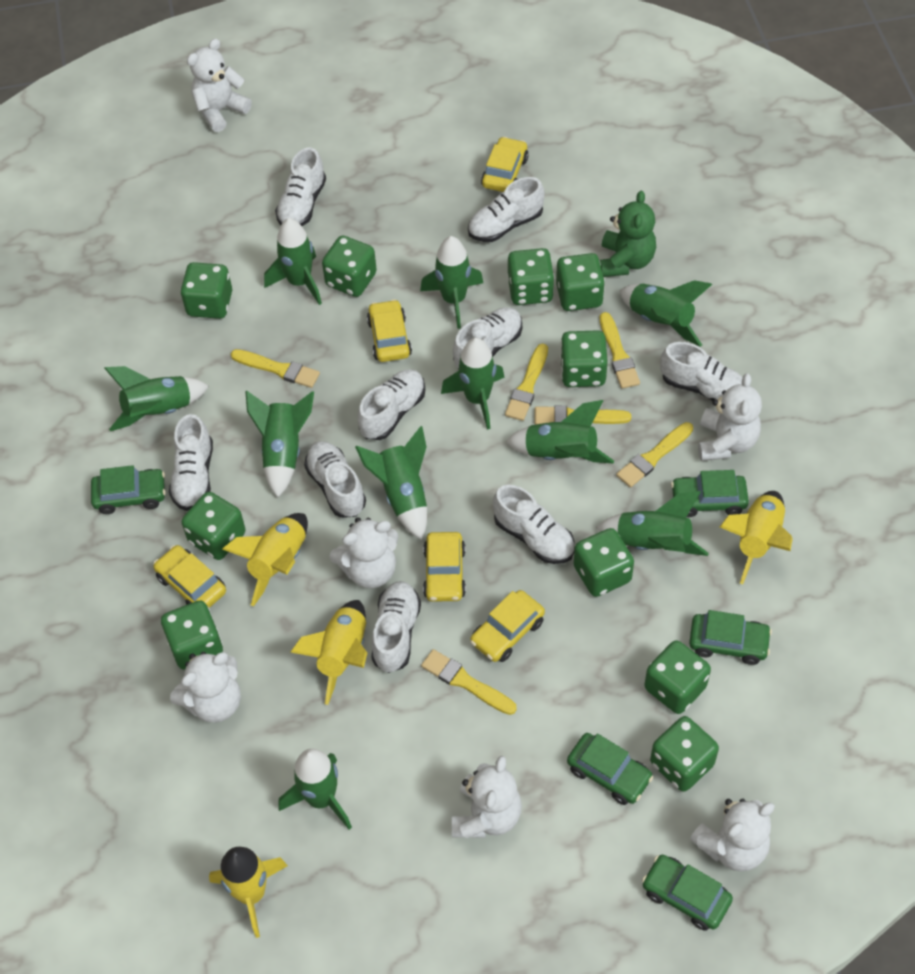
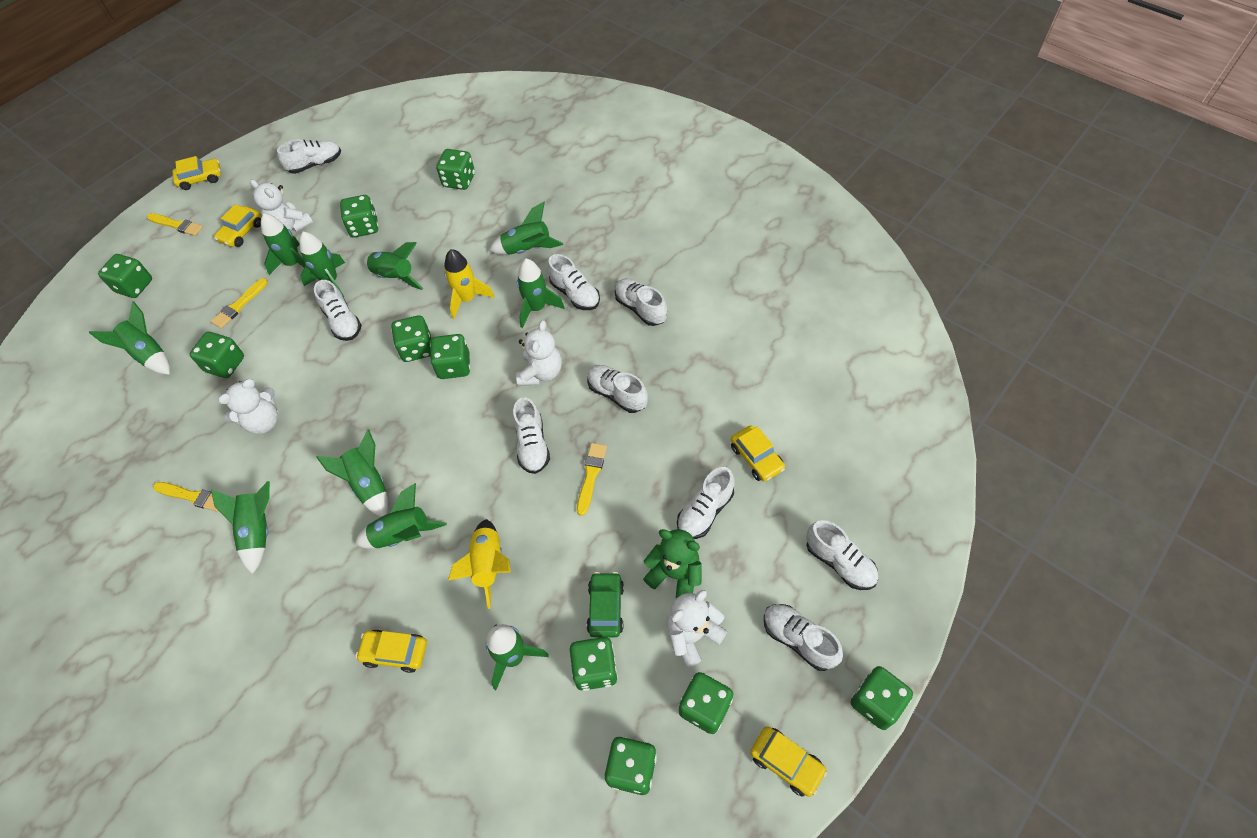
green car: [91,465,166,514] [567,733,653,805] [642,855,733,931] [671,470,749,517] [689,610,772,665] = 5 -> [587,572,624,638] = 1
white teddy bear: [170,652,241,723] [187,39,252,132] [329,517,398,588] [452,756,522,838] [690,799,775,871] [698,373,762,461] = 6 -> [218,379,278,434] [250,179,313,232] [516,320,562,386] [667,590,727,668] = 4
yellow brush: [231,349,320,388] [421,649,517,715] [505,343,548,421] [535,405,631,425] [600,312,640,389] [616,422,693,487] = 6 -> [147,213,203,236] [153,482,218,512] [211,278,268,328] [577,443,607,516] = 4
yellow rocket: [209,847,288,938] [223,513,308,607] [291,600,367,705] [720,491,793,584] = 4 -> [444,249,495,319] [448,519,511,609] = 2

